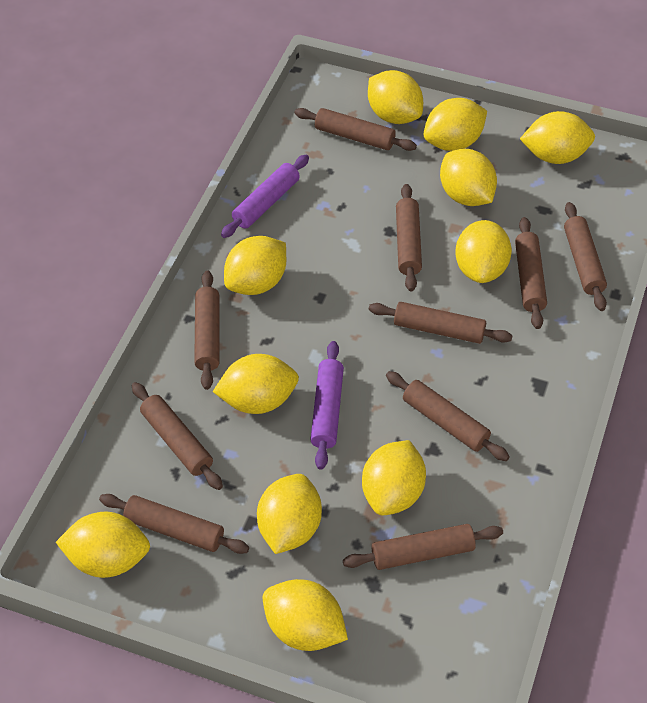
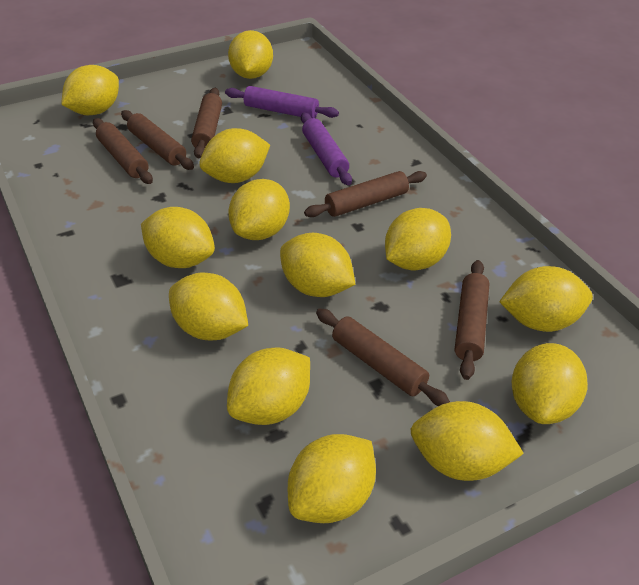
brown rolling pin: [99,494,249,554] [132,382,223,490] [194,271,220,390] [295,108,417,151] [343,524,503,570] [369,302,513,344] [386,371,510,461] [396,184,422,291] [515,217,547,329] [564,202,607,311] = 10 -> [93,118,153,184] [121,110,194,170] [191,88,222,158] [304,171,427,217] [316,308,450,406] [455,260,489,380] = 6
yellow lemon: [56,512,150,578] [213,354,299,414] [224,236,286,295] [257,474,322,554] [263,579,348,651] [362,440,426,515] [368,70,423,124] [423,98,487,151] [440,149,497,206] [455,220,512,283] [520,111,595,164] = 11 -> [62,65,119,115] [141,207,215,268] [169,273,248,340] [199,128,270,183] [227,347,310,425] [228,30,273,79] [228,179,290,240] [280,233,356,297] [288,434,376,523] [385,208,451,270] [410,401,524,481] [499,266,593,332] [512,343,588,424] = 13

